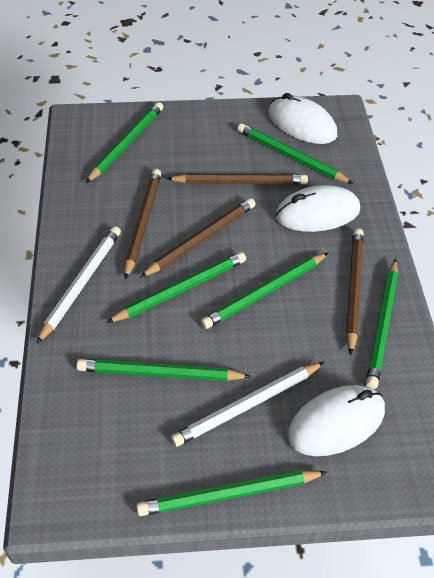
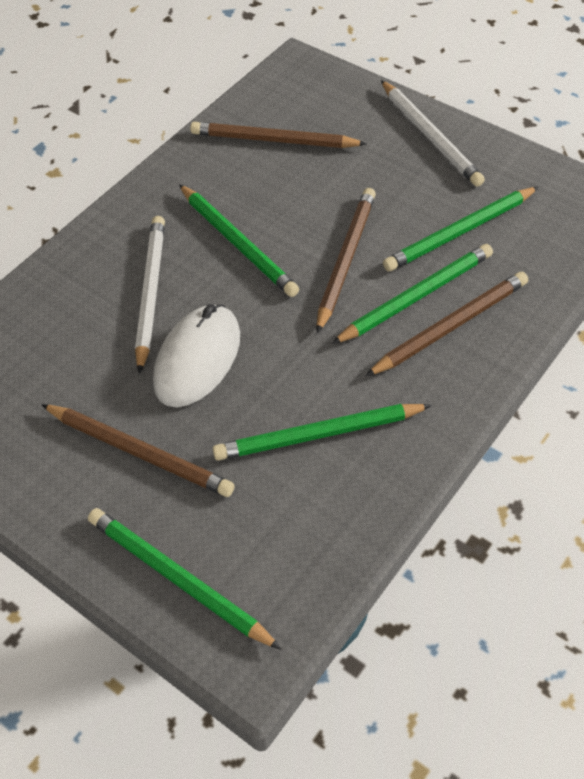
green pencil: [76,359,251,381] [86,102,163,183] [106,252,246,323] [136,470,327,516] [201,252,329,329] [237,123,354,184] [366,258,398,389] = 7 -> [88,508,281,650] [179,184,299,297] [213,404,432,461] [332,244,493,344] [383,187,538,271] = 5
white mouse: [268,93,337,144] [275,185,360,232] [287,385,385,456] = 3 -> [153,304,240,407] = 1

